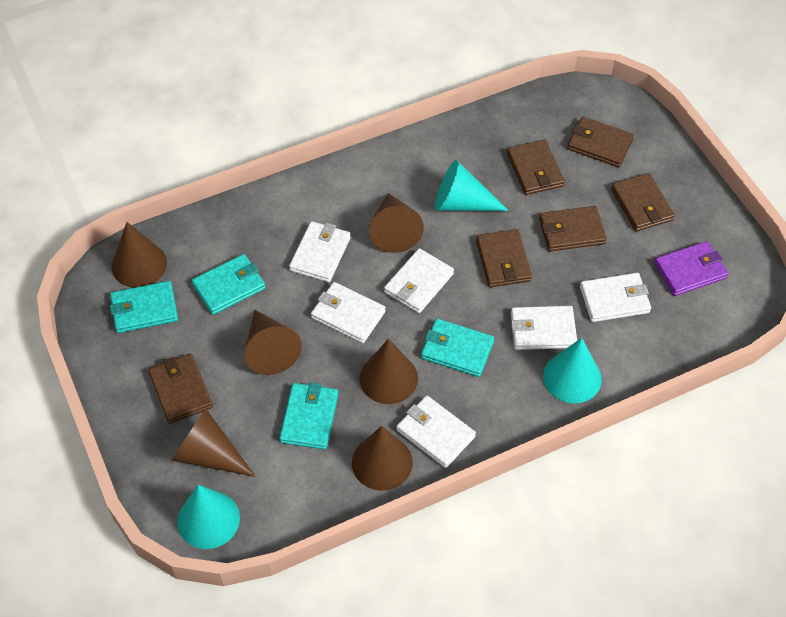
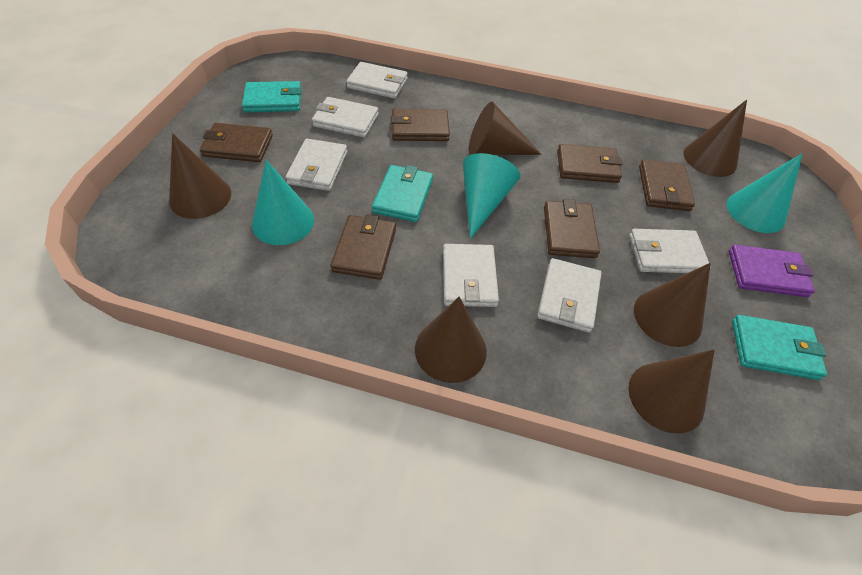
turquoise wallet: [110,281,178,333] [192,254,266,315] [279,382,338,450] [421,319,494,377] = 4 -> [242,81,301,112] [372,165,433,222] [732,315,827,380] = 3

